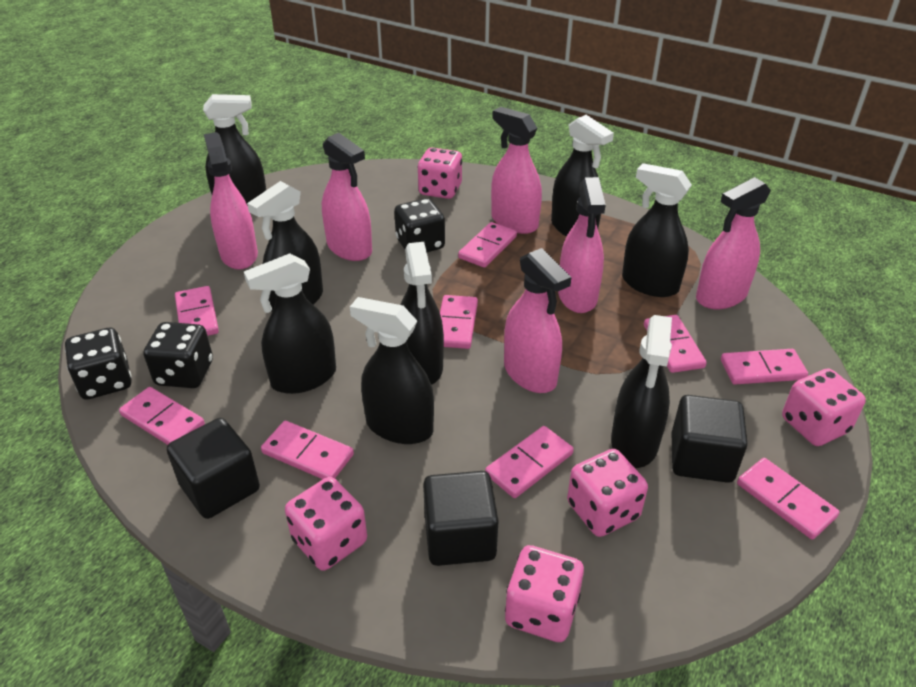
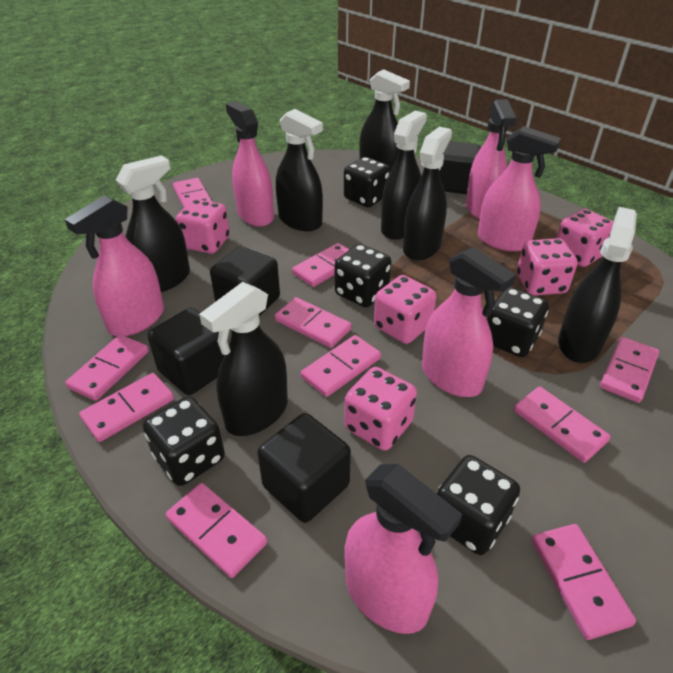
black cube: [167,418,260,519] [423,471,499,566] [672,395,748,483] = 3 -> [147,308,224,395] [210,246,280,316] [257,413,351,523] [439,141,481,194] = 4
black dice: [65,328,132,400] [144,322,213,388] [394,198,445,252] = 3 -> [143,396,225,486] [335,244,391,307] [344,157,390,207] [437,455,520,555] [487,287,549,357] = 5
black spray bottle: [203,94,266,206] [244,253,336,394] [247,181,323,312] [350,297,434,444] [400,242,444,385] [551,115,614,236] [611,315,672,468] [622,163,692,297] = 8 -> [116,155,190,292] [199,282,288,436] [276,109,323,231] [359,69,410,172] [381,111,427,240] [403,127,452,260] [558,207,637,363] = 7
pink domino: [119,387,205,445] [175,286,219,336] [261,421,354,479] [440,295,478,349] [458,222,517,268] [485,426,574,498] [644,315,707,373] [721,349,808,385] [737,458,839,539] = 9 -> [65,335,149,401] [79,373,174,442] [166,483,267,578] [173,178,212,208] [275,297,352,348] [292,243,350,287] [301,335,381,397] [514,387,610,463] [532,524,636,640] [600,337,659,403] = 10

